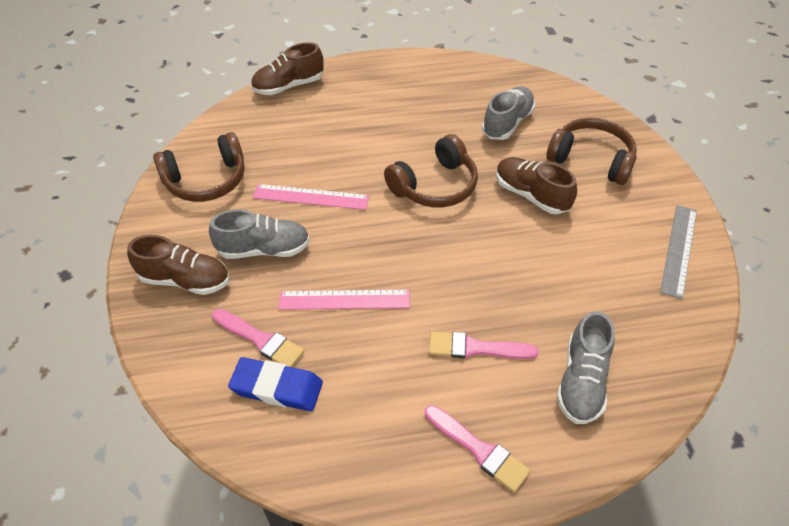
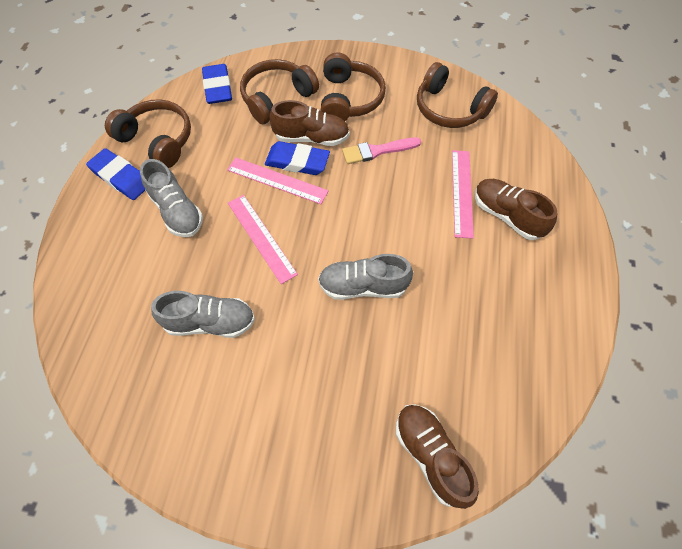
blue eraser: [228,357,323,411] = 1 -> [86,148,145,200] [202,64,232,104] [265,141,330,175] = 3
brown headphones: [153,132,245,202] [384,134,478,207] [546,117,637,185] = 3 -> [105,99,191,168] [240,59,319,124] [321,52,386,121] [417,62,498,128] = 4
grey ruler: [660,205,697,299] = 1 -> none = 0
pink brush: [212,309,304,367] [425,405,530,492] [429,331,539,359] = 3 -> [342,137,421,164] = 1
pink ruler: [253,184,369,210] [279,289,410,310] = 2 -> [227,157,329,204] [228,195,298,284] [452,150,474,239] = 3

